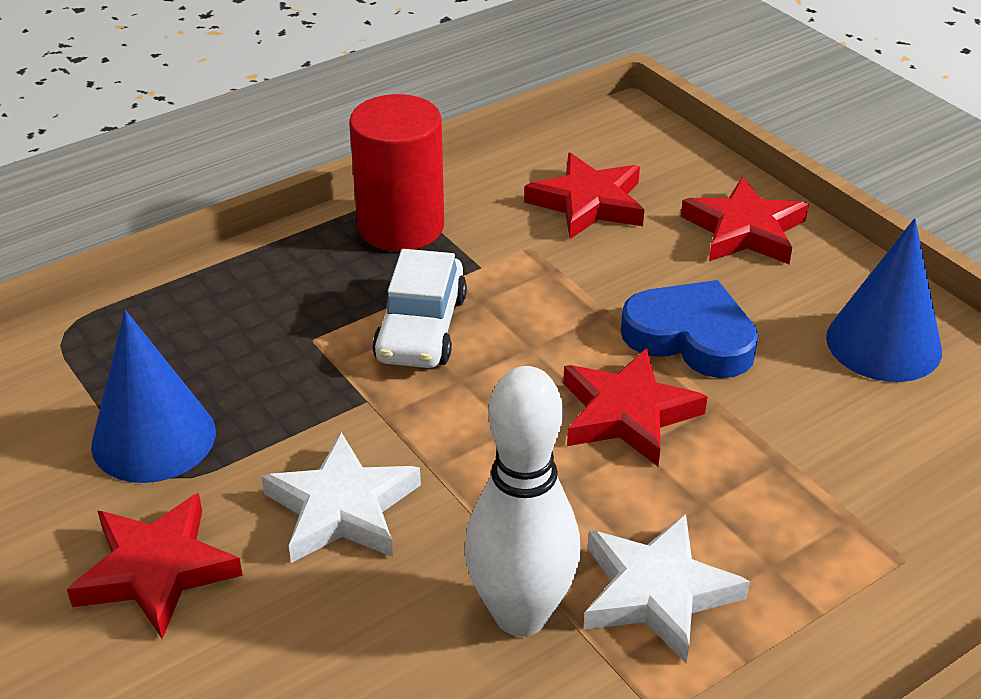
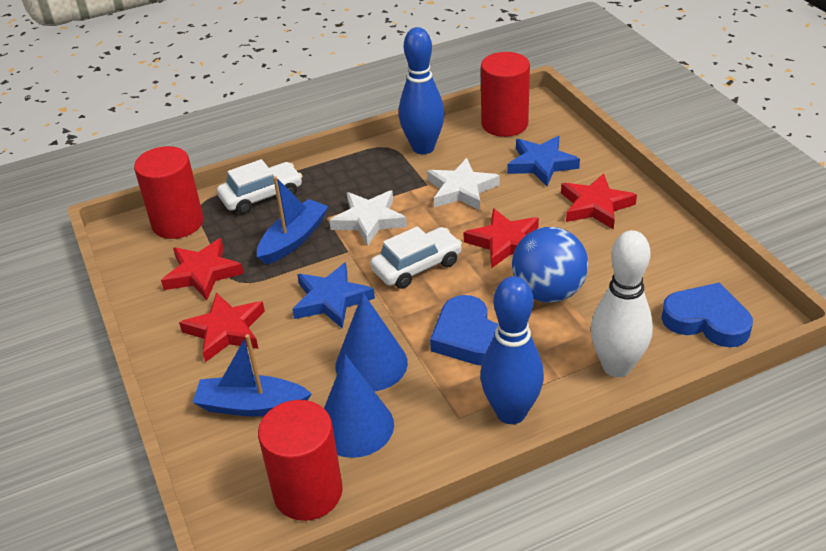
blue ball: none = 0 -> [512,227,588,303] = 1
blue boat: none = 0 -> [192,334,312,417] [257,176,329,265] = 2
blue bowling pin: none = 0 -> [399,27,445,154] [480,276,544,424] = 2
blue heart: [621,280,758,378] = 1 -> [430,295,497,365] [661,282,753,347] = 2
blue star: none = 0 -> [292,262,375,329] [507,136,580,186] = 2
red cylinder: [349,94,444,251] = 1 -> [134,146,204,239] [258,400,343,521] [481,52,530,137] = 3
white car: [372,249,467,368] = 1 -> [217,159,303,214] [370,226,462,289] = 2

